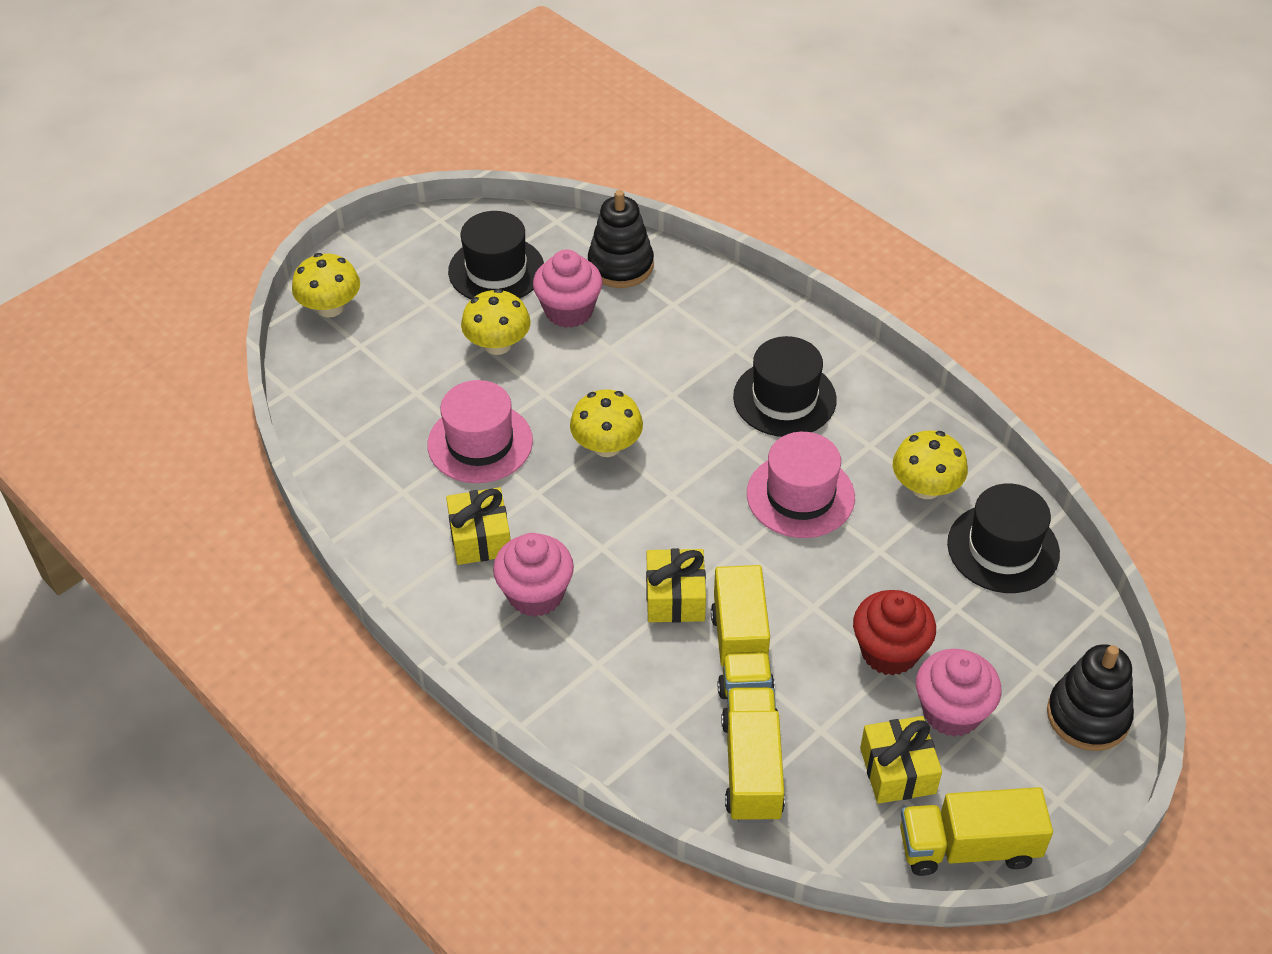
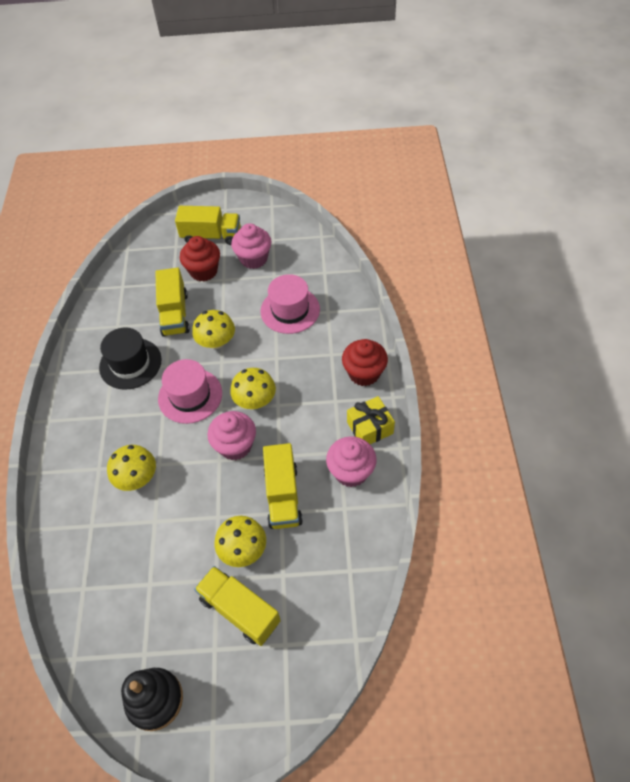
black hat: [448,211,544,299] [733,336,837,437] [947,483,1060,593] = 3 -> [99,327,162,390] = 1
black stacking toy: [588,190,654,288] [1047,644,1134,751] = 2 -> [121,668,183,731] = 1
red cupcake: [853,590,936,676] = 1 -> [180,236,220,282] [342,339,388,386] = 2
yellow gift: [446,487,510,565] [646,548,706,623] [860,716,942,804] = 3 -> [347,396,395,444] = 1
yellow truck: [711,565,775,699] [722,687,785,823] [900,787,1053,876] = 3 -> [155,268,190,337] [175,206,240,245] [194,566,281,646] [263,443,303,529] = 4

